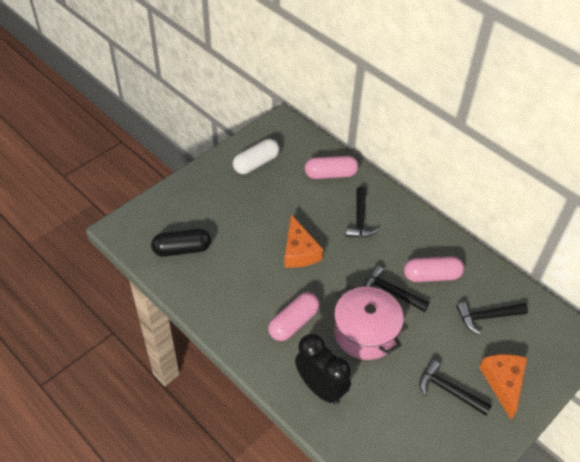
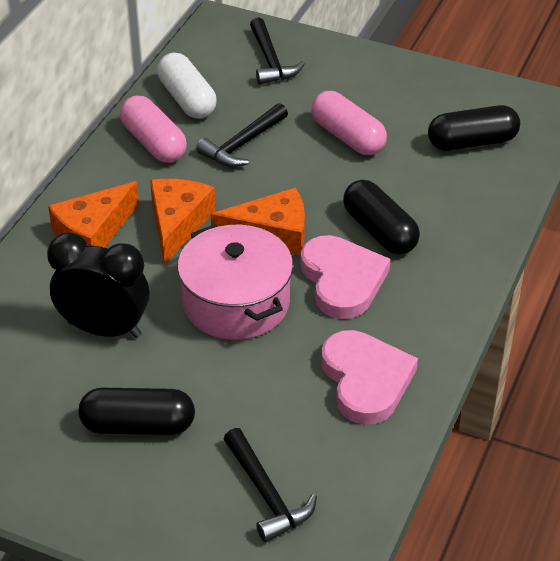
black capsule: [151,229,211,257] = 1 -> [79,388,195,435] [343,180,420,254] [428,105,520,151] = 3
black hammer: [346,187,379,238] [364,265,429,312] [419,360,492,416] [456,302,528,334] = 4 -> [196,103,288,167] [224,428,317,542] [250,17,305,85] = 3
orange cheese: [284,214,323,268] [479,354,527,420] = 2 -> [48,181,139,248] [150,179,216,265] [211,188,305,256] = 3
pink capsule: [268,292,320,341] [305,156,359,179] [404,256,464,282] = 3 -> [120,96,187,163] [311,91,387,155] = 2
pink heart: none = 0 -> [301,235,391,319] [321,330,418,425] = 2

